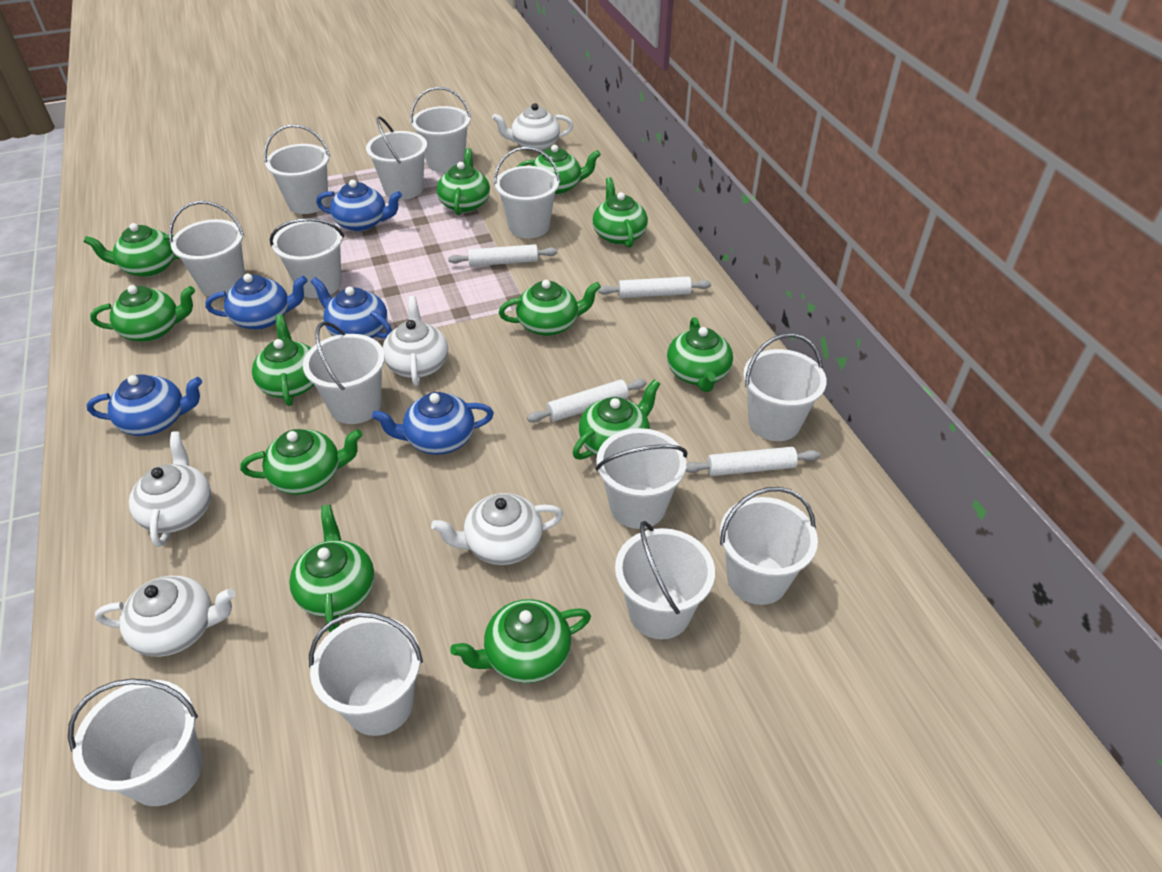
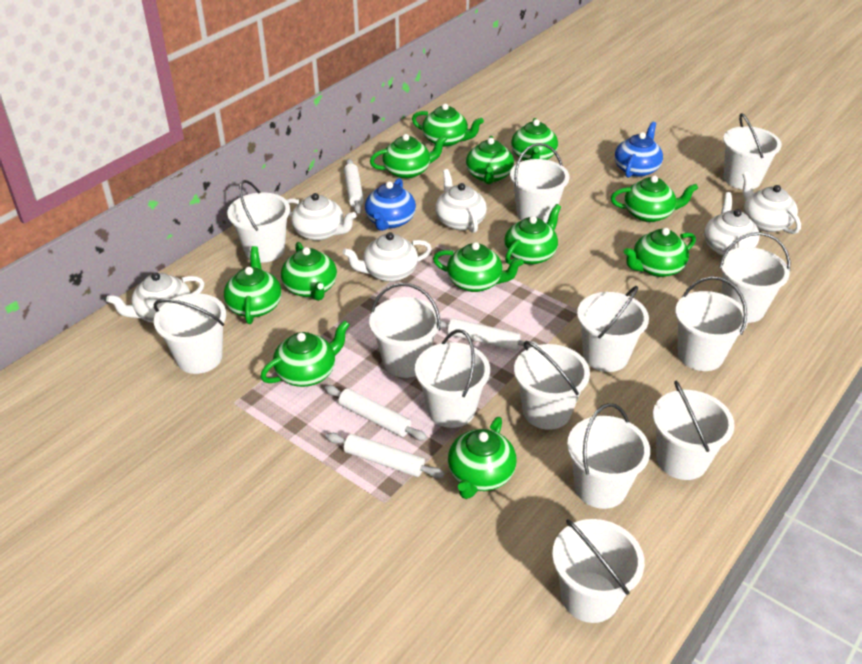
blue teapot: [87,374,202,436] [205,274,308,330] [311,277,392,338] [316,180,402,232] [372,392,494,455] = 5 -> [365,178,416,231] [615,122,663,178] = 2
white teapot: [95,576,235,657] [129,431,211,547] [383,296,448,386] [431,493,563,565] [492,103,573,151] = 5 -> [106,272,205,323] [287,193,357,241] [342,232,432,282] [435,169,487,233] [704,192,760,256] [742,172,801,234] = 6

